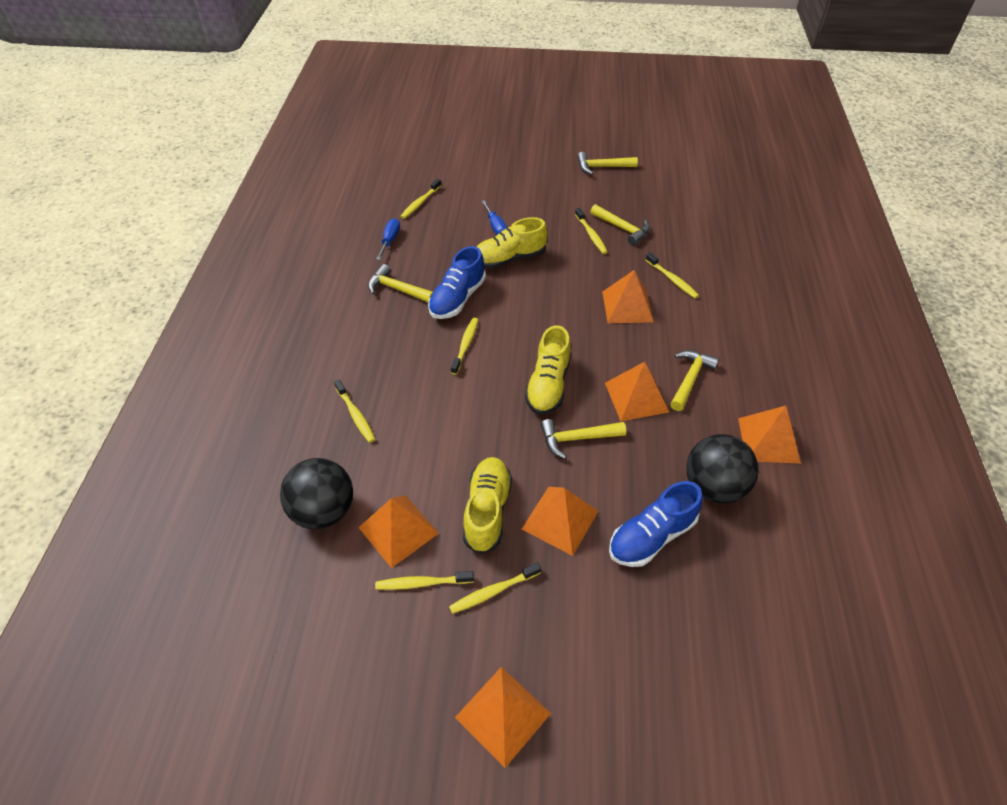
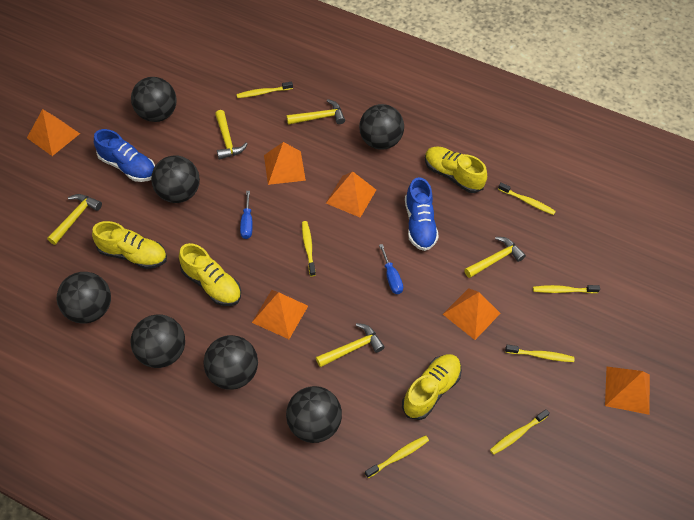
black ball: [280,458,353,529] [686,434,759,503] = 2 -> [57,272,111,324] [131,77,177,122] [131,314,185,368] [151,155,200,203] [203,335,258,390] [286,386,342,443] [359,104,404,150] = 7
yellow shoe: [463,457,512,554] [477,217,548,269] [525,325,571,415] = 3 -> [92,221,167,269] [179,243,241,306] [402,354,462,420] [425,146,487,193] = 4

